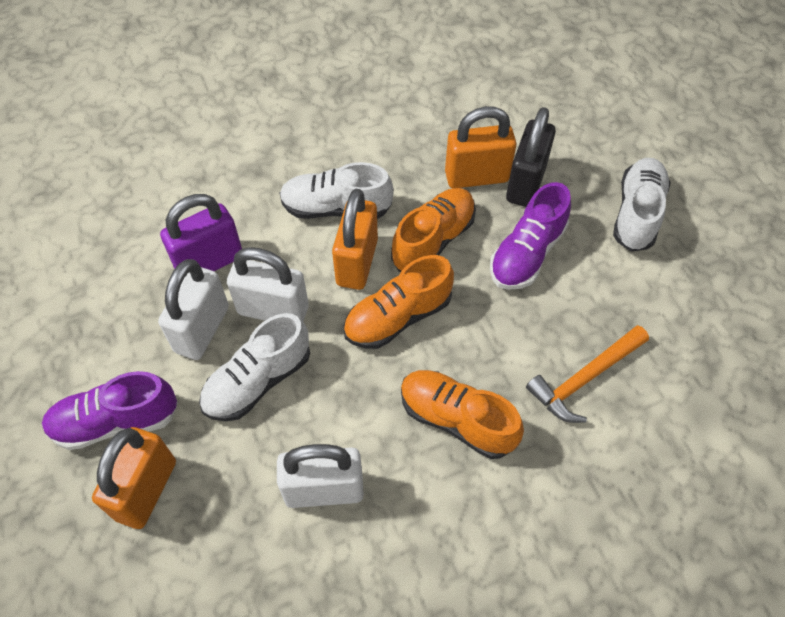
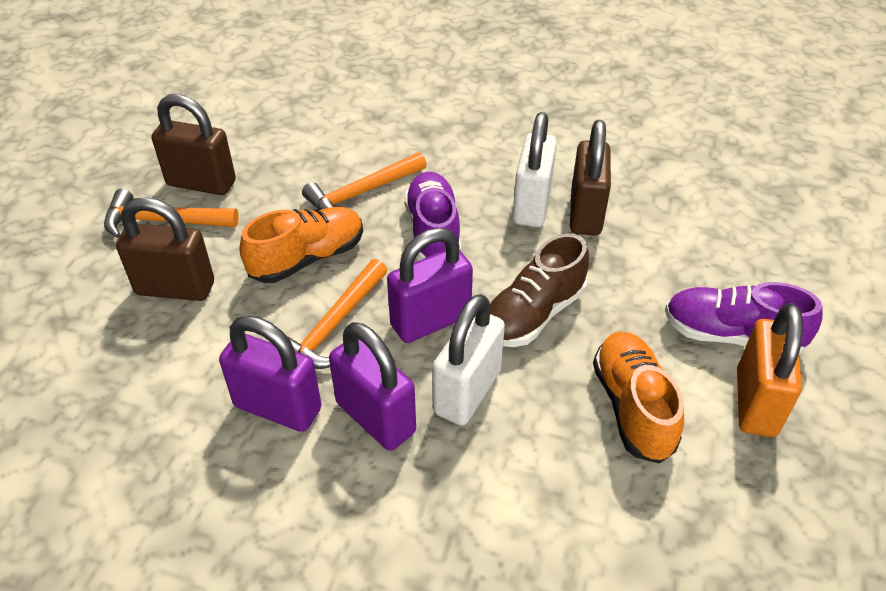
black padlock: [506,107,556,207] = 1 -> none = 0
brown padlock: none = 0 -> [116,197,214,301] [152,94,236,195] [570,120,611,235] = 3
brown shoe: none = 0 -> [490,233,589,347] = 1
orange hammer: [526,325,649,423] = 1 -> [104,189,239,238] [287,259,387,369] [302,152,427,210] = 3
orange padlock: [92,427,176,529] [332,189,378,290] [445,106,516,188] = 3 -> [737,303,803,437] = 1
orange shoe: [343,255,454,349] [391,188,476,272] [401,370,524,459] = 3 -> [240,207,363,283] [593,332,684,464] = 2
purple padlock: [160,194,242,271] = 1 -> [219,315,322,432] [329,322,416,450] [387,228,473,343] = 3
white padlock: [158,259,229,360] [227,247,309,321] [277,444,364,508] = 3 -> [432,294,505,426] [512,112,557,227] = 2
white shoe: [199,313,310,421] [280,162,394,219] [613,158,671,252] = 3 -> none = 0

